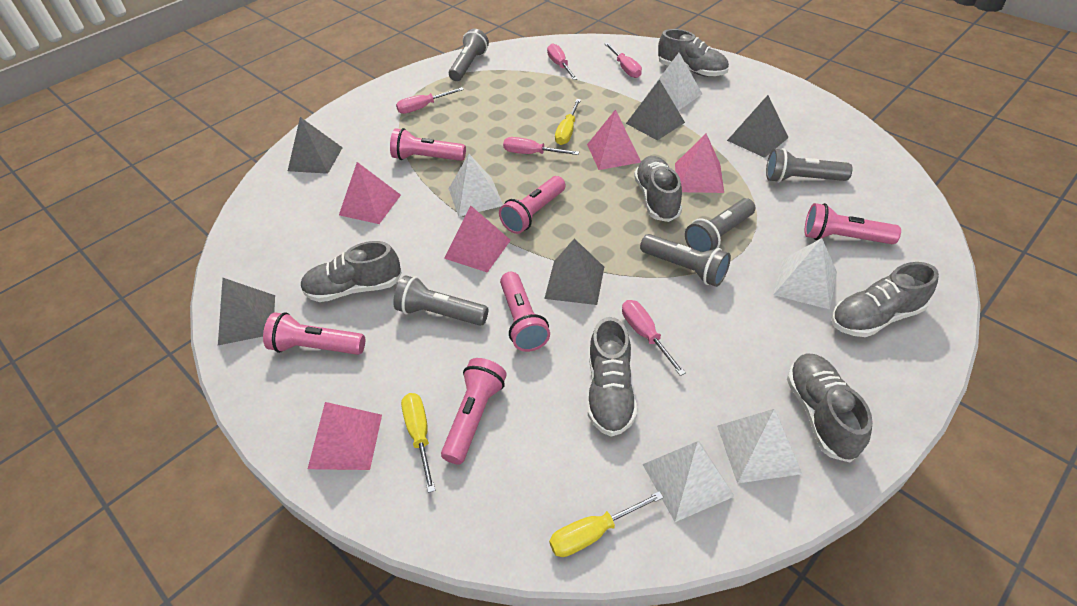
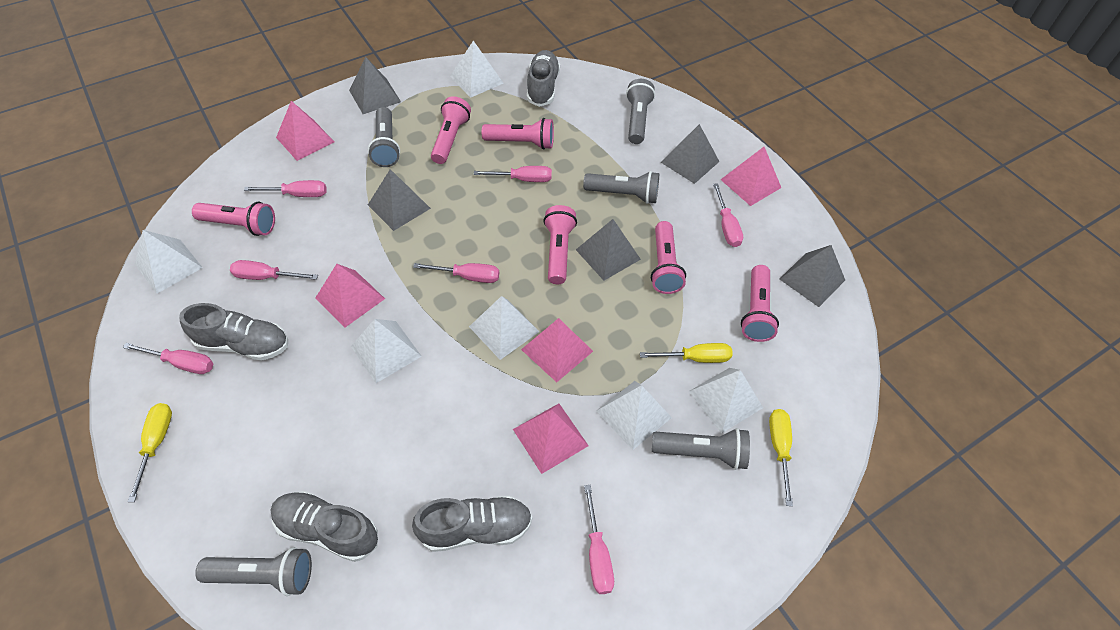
grey shoe: [300,241,402,302] [588,317,637,437] [634,156,682,222] [658,29,729,77] [787,353,873,462] [831,262,939,337] = 6 -> [179,303,288,360] [271,491,378,562] [412,496,532,552] [527,50,560,107] = 4
pink screwdriver: [396,87,464,114] [503,137,579,155] [547,43,577,80] [605,43,642,78] [622,300,686,376] = 5 -> [123,343,213,374] [230,260,318,280] [244,180,327,197] [413,263,499,283] [474,166,552,182] [584,485,614,594] [713,183,743,247] = 7
white pyramid: [449,154,503,217] [642,441,735,522] [646,53,702,111] [717,409,802,484] [773,238,837,309] = 5 -> [135,230,203,294] [351,319,422,383] [450,41,504,98] [469,296,539,360] [596,381,672,450] [688,368,763,433] = 6

